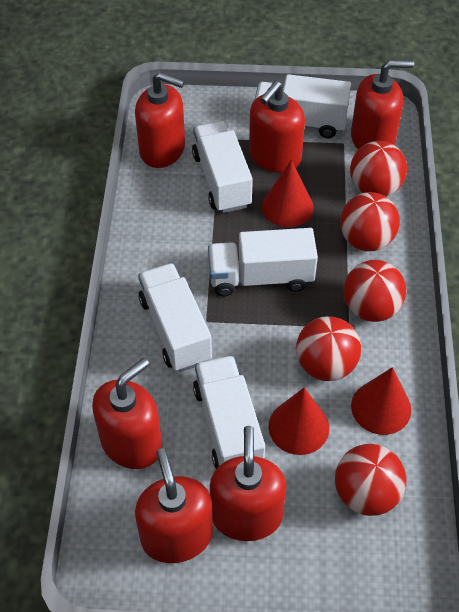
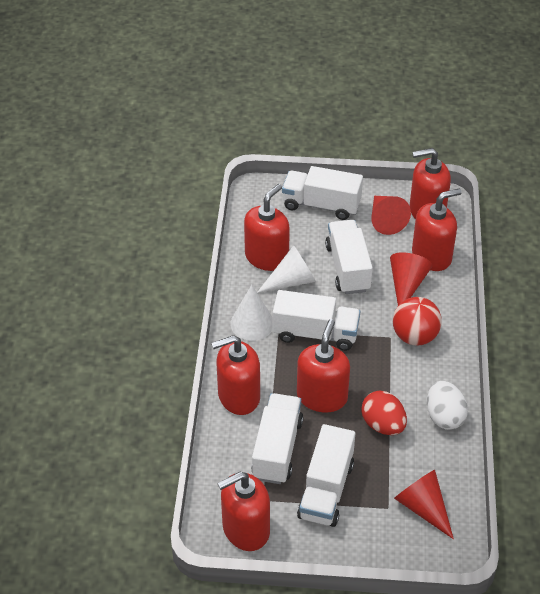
red ball: [296,316,361,381] [335,444,407,516] [340,192,400,251] [343,260,406,322] [350,141,407,197] = 5 -> [393,297,442,346] = 1
red egg: none = 0 -> [361,390,407,435] = 1
white cone: none = 0 -> [230,285,273,340] [257,245,316,293] = 2
white egg: none = 0 -> [427,381,468,430] = 1

